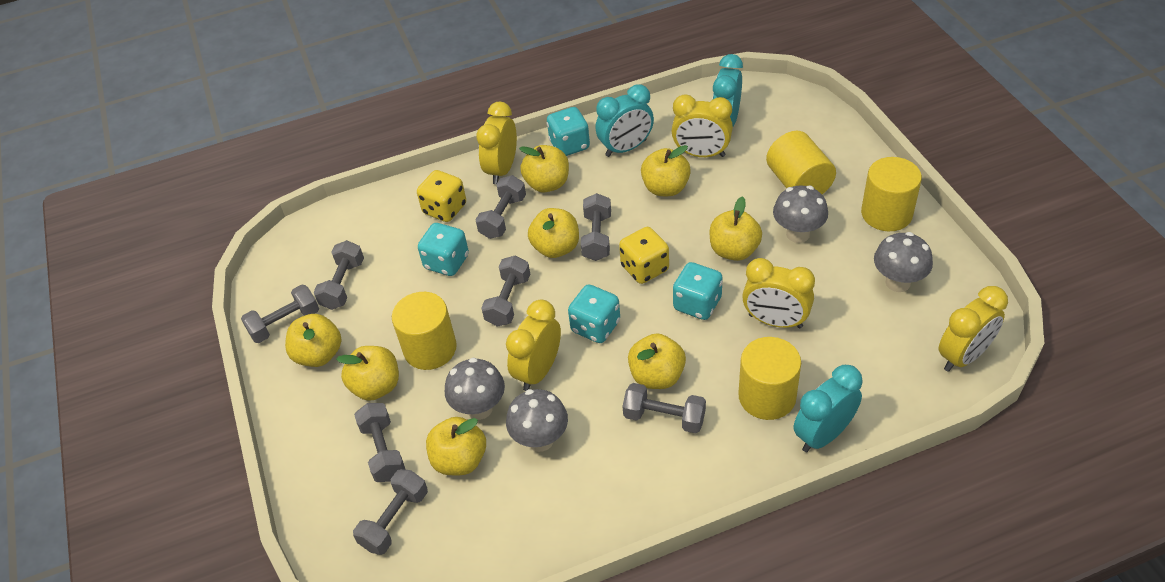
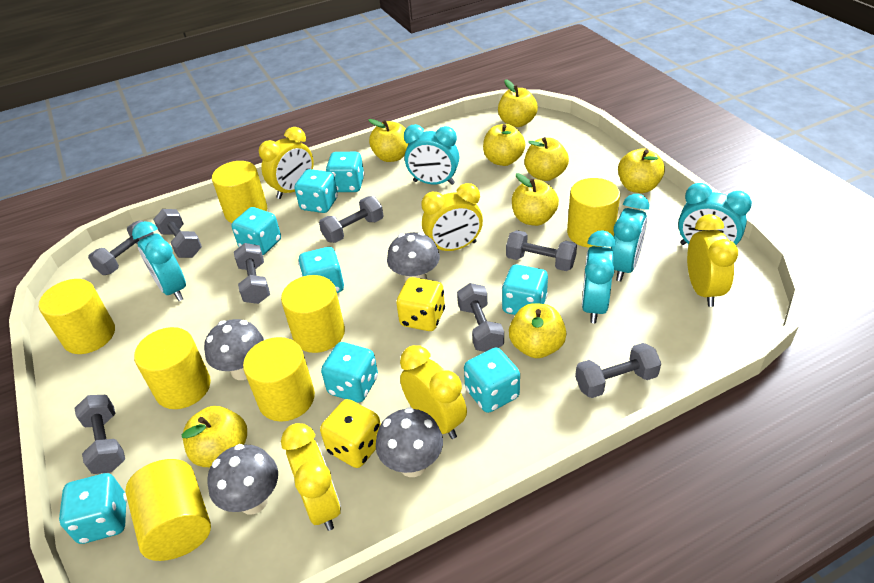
turquoise clock: [595,84,654,157] [712,54,743,126] [794,365,862,452] = 3 -> [132,221,186,301] [404,124,459,185] [582,230,616,323] [611,194,649,281] [678,183,752,245] = 5
turquoise dice: [418,223,469,276] [547,107,590,156] [568,284,620,343] [673,262,723,320] = 4 -> [59,473,127,544] [231,207,281,255] [295,169,338,213] [298,247,344,293] [321,342,378,403] [326,152,365,192] [464,348,520,413] [502,265,548,315] = 8
yellow cylinder: [392,292,457,370] [738,337,801,420] [766,131,836,194] [861,157,922,231] = 4 -> [39,279,115,354] [125,459,211,561] [134,327,211,409] [212,161,267,223] [243,337,315,422] [281,275,345,353] [567,178,620,248] = 7

